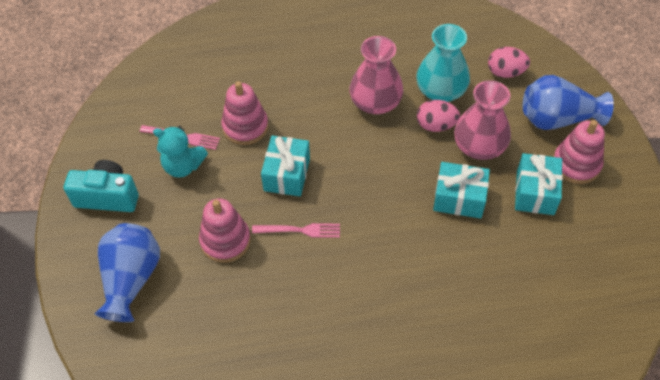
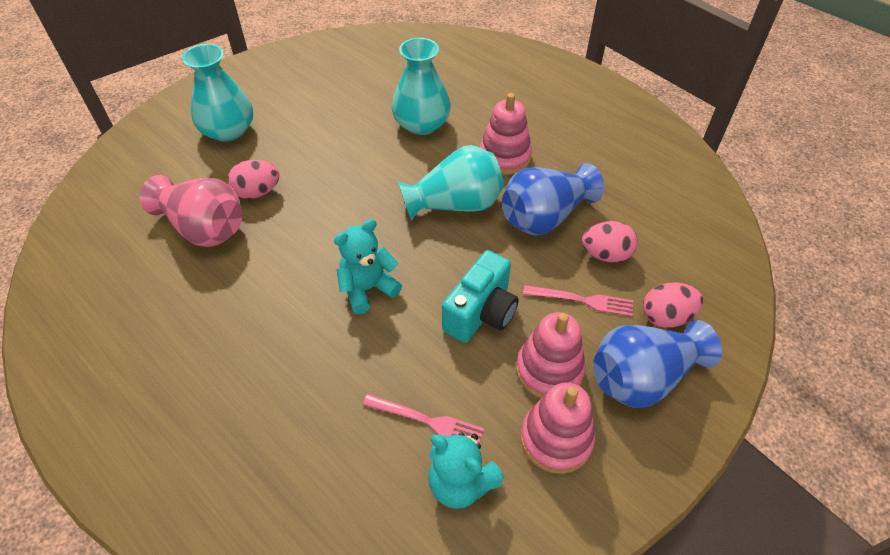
pink egg: [417,100,460,132] [488,47,530,78] = 2 -> [228,160,280,199] [582,221,638,263] [643,282,703,328] = 3
pink vase: [350,36,403,114] [454,80,511,160] = 2 -> [139,175,242,247] = 1
turquoise gift: [261,135,310,197] [433,162,490,219] [515,153,563,215] = 3 -> none = 0
turquoise teddy bear: [153,126,208,178] = 1 -> [334,219,402,314] [428,432,504,509] = 2
turquoise vase: [416,24,470,102] = 1 -> [182,44,253,142] [392,38,451,135] [398,145,504,221] = 3

